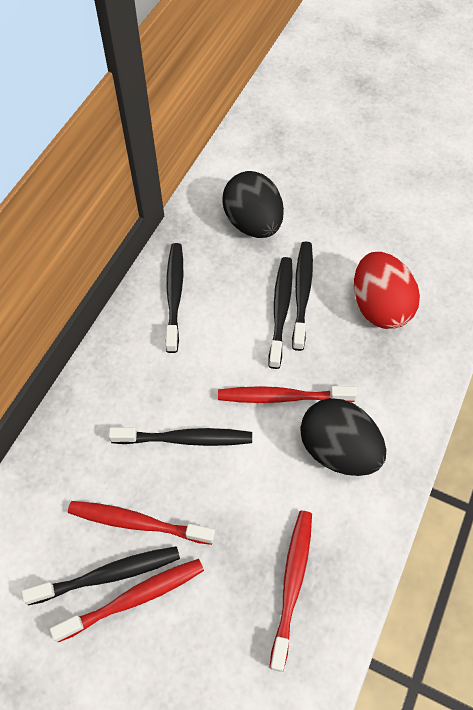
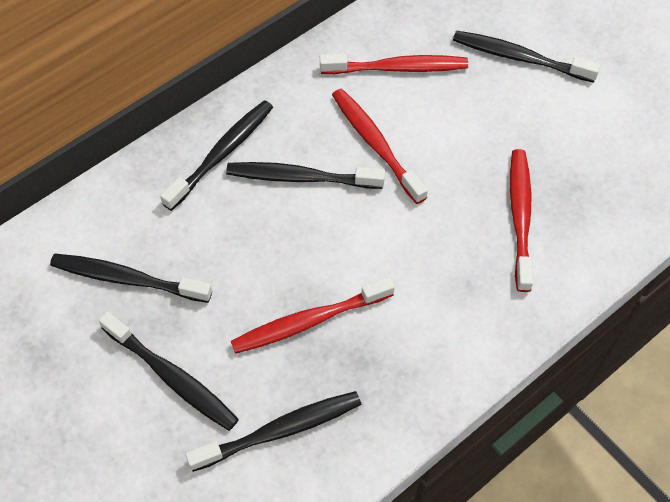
black egg: [222,171,284,238] [300,398,386,476] = 2 -> none = 0
black toothbrush: [22,546,180,605] [109,427,252,446] [166,243,183,353] [268,257,293,369] [292,241,313,351] = 5 -> [50,253,212,303] [98,311,239,431] [160,100,273,211] [185,391,362,472] [226,162,385,189] [453,31,601,83] = 6
red egg: [354,252,420,329] = 1 -> none = 0

